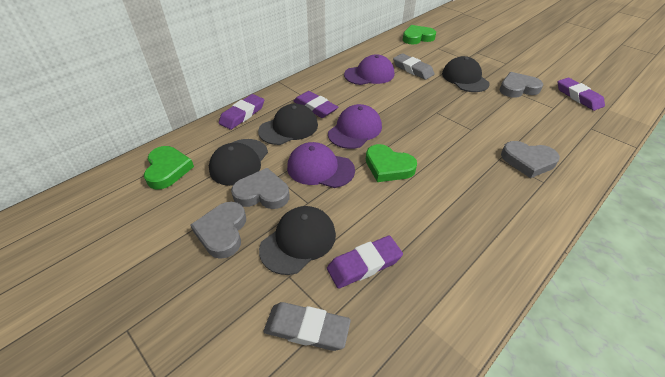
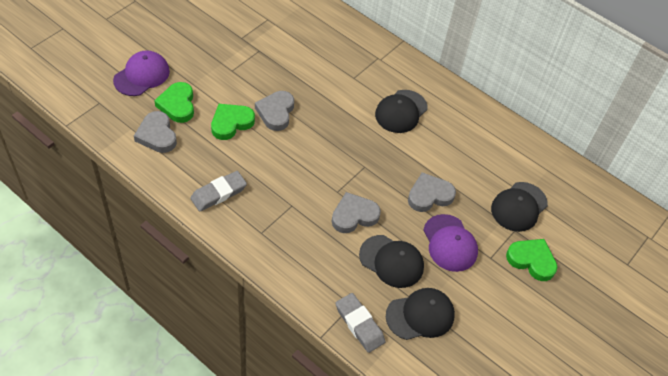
purple cap: [287,142,355,188] [328,104,382,149] [344,54,394,85] = 3 -> [113,50,170,96] [423,214,478,272] = 2
purple eraser: [219,94,264,130] [293,91,338,118] [327,236,403,289] [557,78,605,111] = 4 -> none = 0

